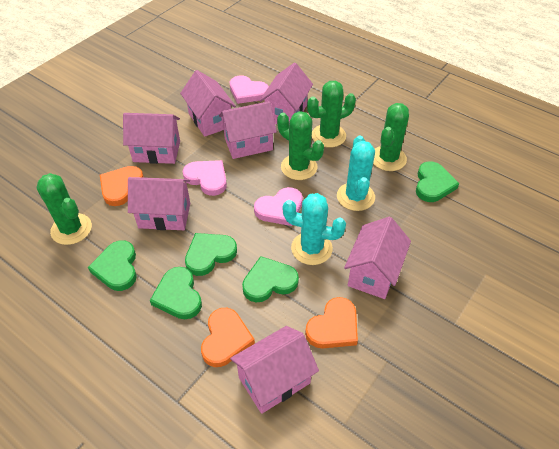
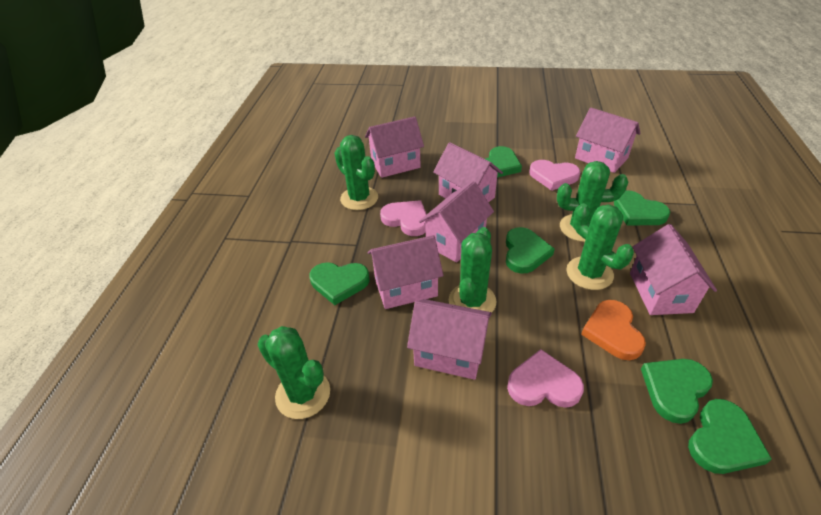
green cactus: [36,173,92,245] [277,111,324,180] [307,81,356,148] [373,103,409,171] = 4 -> [258,326,330,419] [334,135,378,210] [449,227,497,312] [557,161,628,242] [566,203,634,290] = 5
green heart: [88,241,137,291] [150,267,202,319] [185,233,237,276] [242,256,299,302] [416,161,459,202] = 5 -> [309,262,370,305] [485,146,522,178] [506,227,555,274] [614,190,670,225] [641,359,713,424] [688,399,772,474] = 6
orange heart: [100,166,144,206] [201,308,255,367] [305,297,358,349] = 3 -> [581,300,646,360] = 1
turquoise cactus: [283,193,346,265] [337,136,375,211] = 2 -> none = 0

